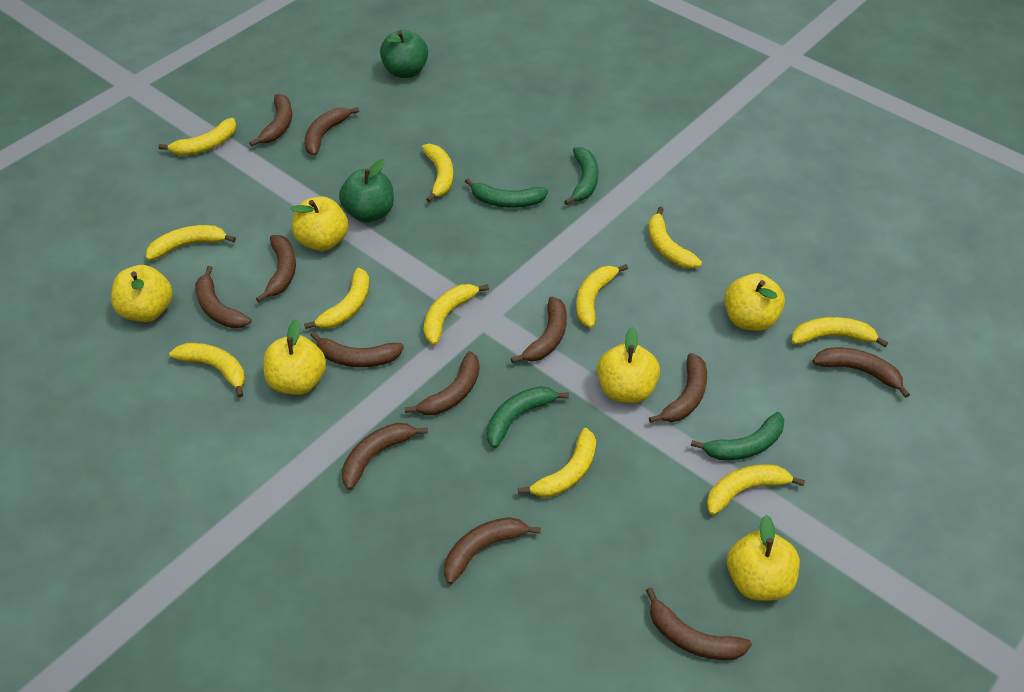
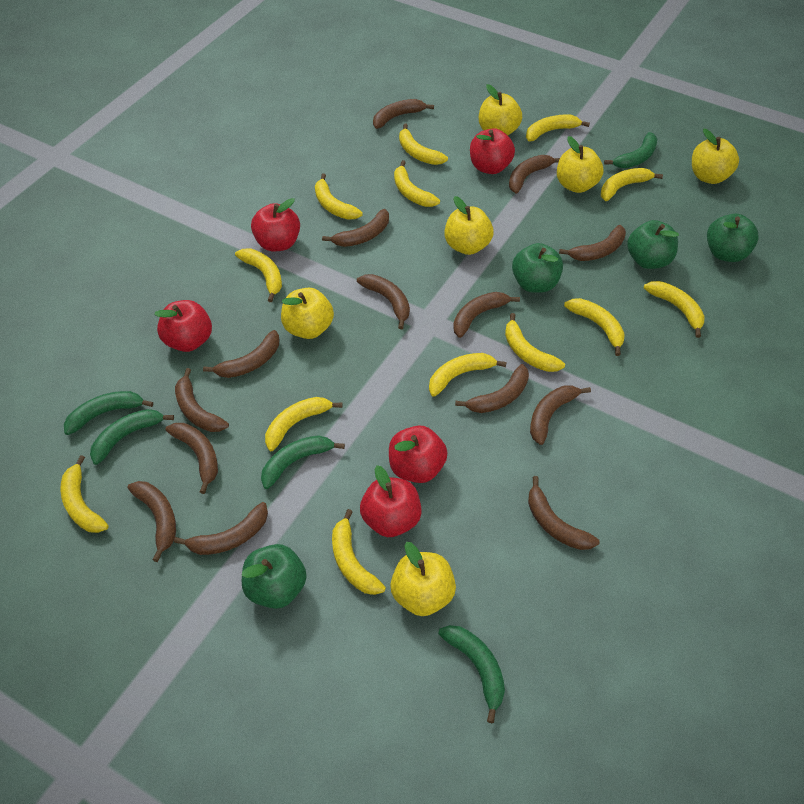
brown banana: [195,266,251,328] [249,94,292,147] [256,235,296,303] [304,107,359,156] [310,331,404,367] [342,423,428,490] [404,351,479,415] [444,517,541,584] [511,296,567,363] [646,587,752,660] [649,353,707,423] [813,347,910,398] = 12 -> [127,481,176,562] [165,423,218,494] [174,502,268,555] [175,368,229,432] [203,330,279,378] [322,209,389,247] [357,274,410,329] [373,99,434,129] [453,292,520,338] [455,364,529,413] [509,155,560,193] [528,476,599,550] [530,385,591,445] [559,225,626,261] = 14
green apple: [339,159,394,222] [380,30,428,78] = 2 -> [242,544,307,609] [512,243,563,293] [627,220,679,269] [707,214,759,262] = 4
green banana: [465,178,548,208] [487,386,569,448] [564,147,599,205] [691,412,784,460] = 4 -> [64,391,153,435] [90,409,174,465] [261,435,345,489] [438,625,505,723] [604,132,657,168] = 5
red apple: none = 0 -> [154,300,212,352] [251,198,300,251] [360,465,422,537] [389,426,448,483] [470,128,515,174] = 5
yellow banana: [146,225,236,261] [159,118,237,156] [169,343,245,398] [304,268,370,329] [422,144,453,203] [424,284,489,345] [518,428,596,497] [576,264,628,328] [648,207,702,269] [707,464,805,515] [792,317,888,347] = 11 -> [60,455,109,533] [235,248,282,302] [265,397,342,451] [315,173,363,220] [332,509,386,595] [394,160,440,207] [399,124,448,165] [429,353,507,397] [505,313,565,372] [526,114,590,141] [564,298,625,356] [601,168,663,201] [644,281,705,338] = 13

